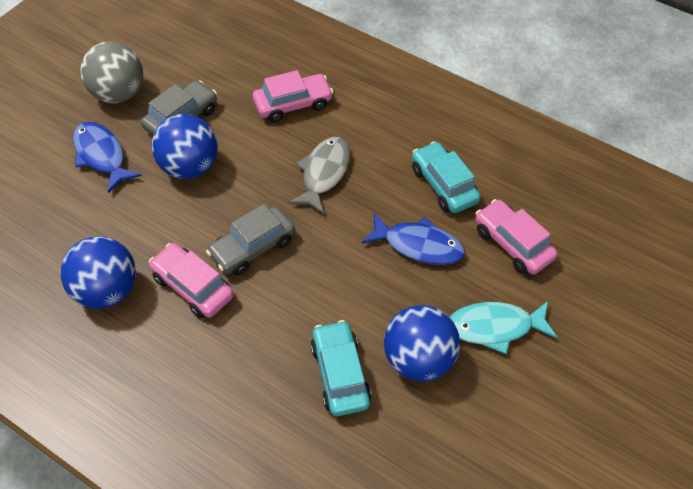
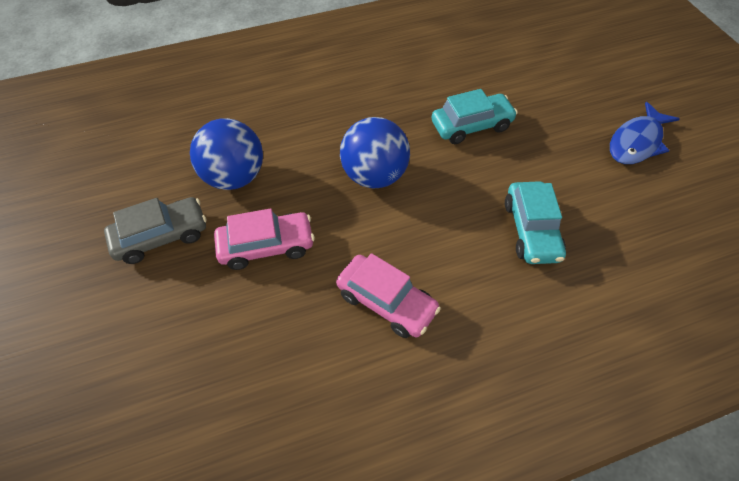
blue ball: [60,237,136,309] [152,114,218,179] [384,305,460,382] = 3 -> [190,118,263,190] [340,117,410,188] = 2
blue fish: [73,122,142,193] [362,213,465,265] = 2 -> [610,102,680,164] = 1
grey ball: [80,41,143,103] = 1 -> none = 0
grey car: [141,80,217,136] [206,204,295,276] = 2 -> [104,197,207,264] = 1
grey fish: [289,137,350,214] = 1 -> none = 0
pink car: [149,243,234,318] [253,70,334,122] [475,199,557,275] = 3 -> [214,208,315,270] [336,253,441,338] = 2
turquoise fish: [450,301,558,354] = 1 -> none = 0

